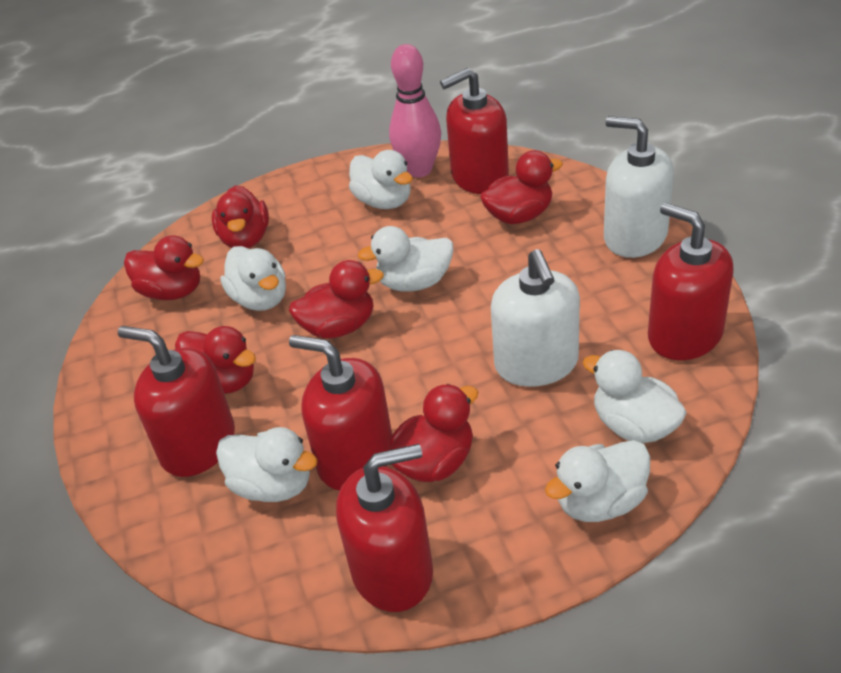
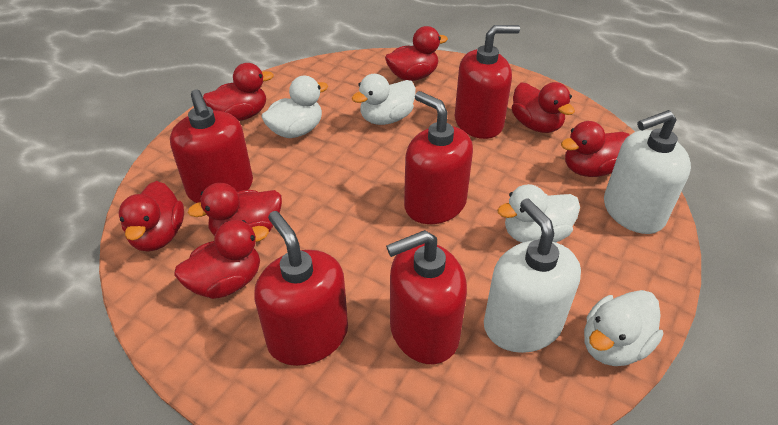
pink bowling pin: [389,44,441,178] = 1 -> none = 0
red duck: [124,235,204,300] [175,326,256,394] [212,185,269,248] [289,260,384,339] [389,384,478,482] [480,150,563,224] = 6 -> [119,181,184,251] [174,220,269,299] [188,183,282,236] [203,63,274,121] [385,26,448,81] [512,82,575,133] [561,121,629,177] = 7
white duck: [216,427,318,502] [221,246,286,311] [349,150,413,209] [358,226,453,292] [545,440,650,522] [583,350,687,443] = 6 -> [261,76,328,138] [352,74,416,125] [497,184,580,243] [584,290,663,366] = 4

